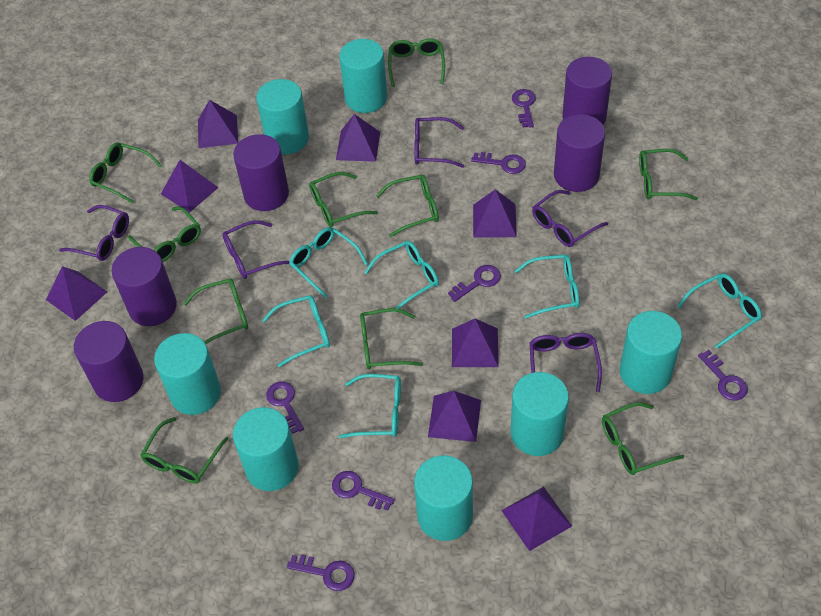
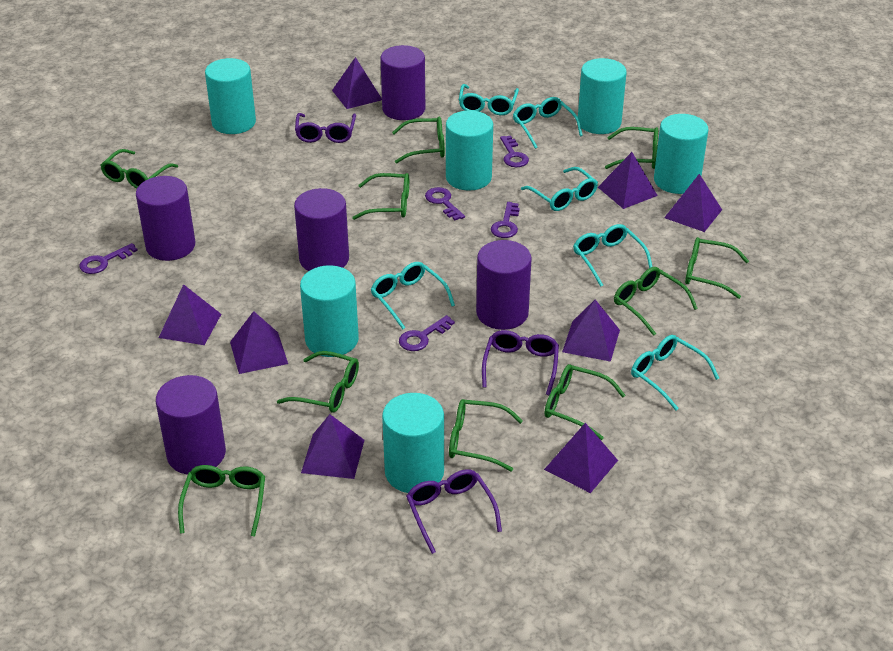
purple glasses: [59,205,129,261] [222,220,289,279] [414,117,464,168] [530,333,602,392] [532,190,608,247] = 5 -> [295,113,356,143] [406,469,502,554] [482,330,559,395] = 3
purple key: [266,382,304,434] [287,555,355,591] [332,471,395,510] [448,265,501,302] [471,152,526,174] [512,89,536,128] [698,350,748,401] = 7 -> [80,243,138,274] [399,315,455,351] [425,187,465,220] [491,202,520,238] [500,136,529,167] = 5
turquoise cylinder: [154,333,221,415] [233,407,299,491] [256,79,309,154] [339,39,387,113] [414,455,473,541] [511,372,569,456] [620,311,682,394] = 7 -> [205,58,256,134] [300,265,359,357] [382,393,444,493] [446,110,493,191] [578,58,627,134] [654,114,708,194] = 6

